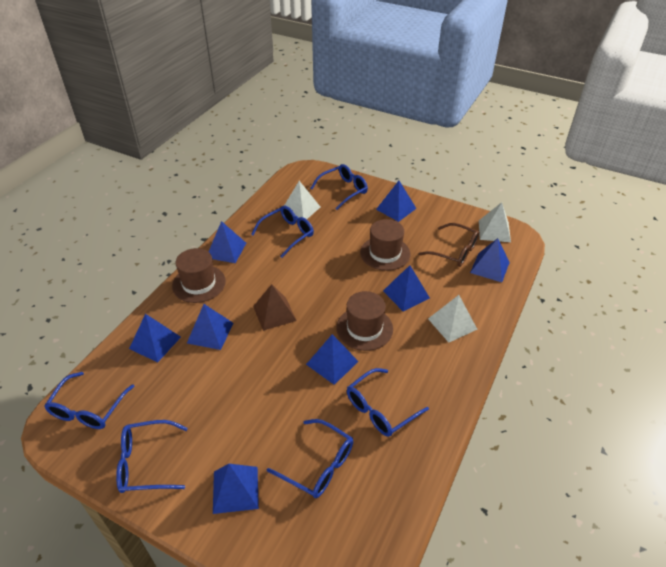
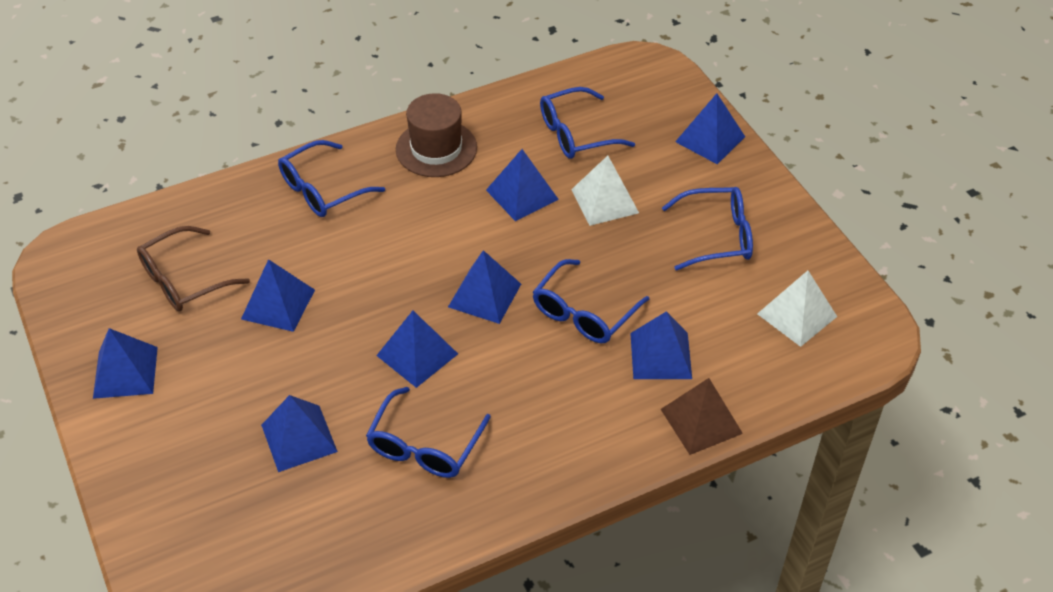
blue glasses: [44,372,135,429] [116,420,188,493] [251,205,314,258] [267,419,353,498] [310,164,368,210] [347,368,429,437] = 6 -> [278,140,385,217] [366,387,491,478] [533,259,649,343] [540,87,635,159] [662,187,753,270] = 5
brown hat: [172,248,226,303] [336,291,393,351] [360,219,410,271] = 3 -> [396,93,477,177] = 1
white pyramid: [280,181,320,219] [428,295,478,342] [479,202,511,242] = 3 -> [571,156,639,226] [757,271,837,347] = 2

